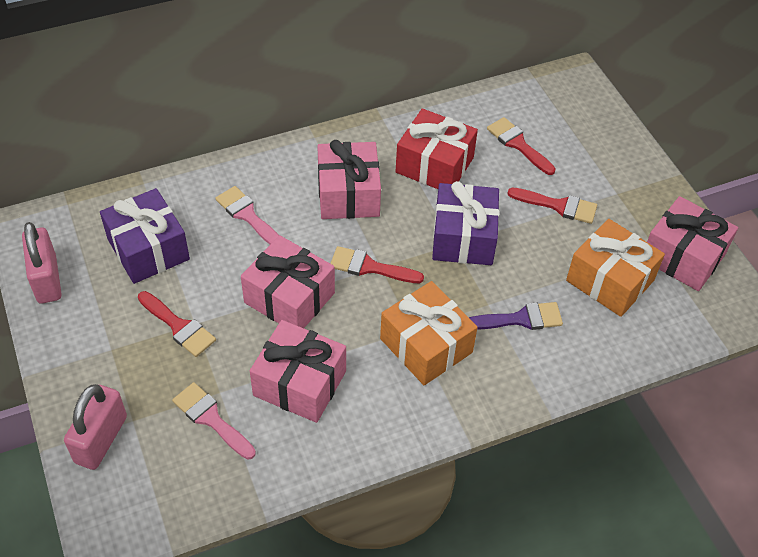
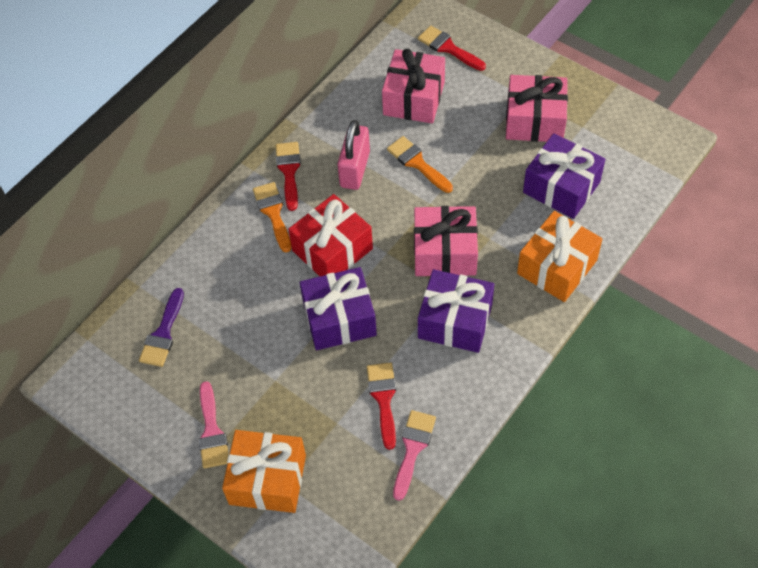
orange brush: none = 0 -> [253,182,291,252] [387,136,453,193] = 2
pink gift: [241,235,335,328] [250,320,346,423] [317,140,381,219] [647,196,738,291] = 4 -> [382,48,445,123] [414,206,478,276] [506,75,568,142] = 3
pink padlock: [22,222,62,304] [64,384,127,470] = 2 -> [337,120,370,190] = 1
purple gift: [100,188,190,284] [432,181,499,265] = 2 -> [300,267,377,350] [418,269,494,353] [523,133,605,219] = 3
red brush: [138,291,216,357] [330,246,424,283] [487,117,556,175] [507,188,597,224] = 4 -> [275,142,301,211] [367,362,396,450] [418,26,486,71] = 3

